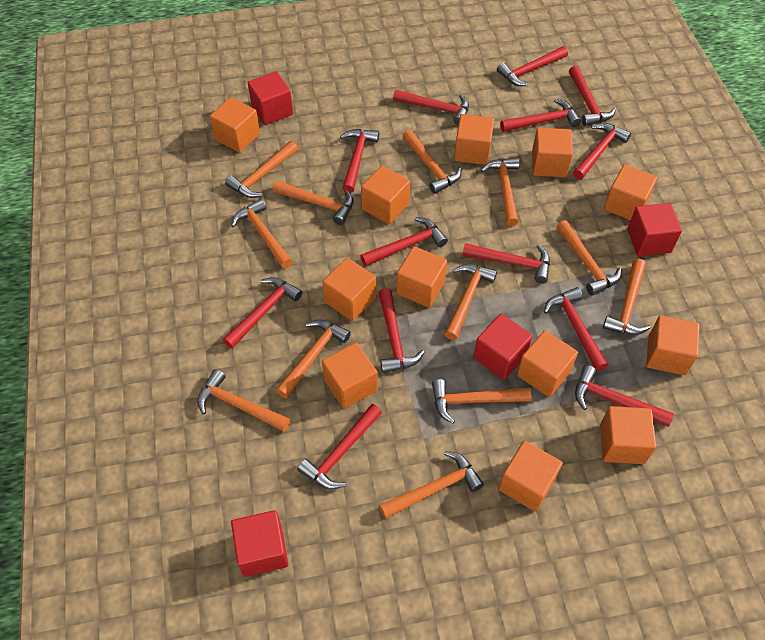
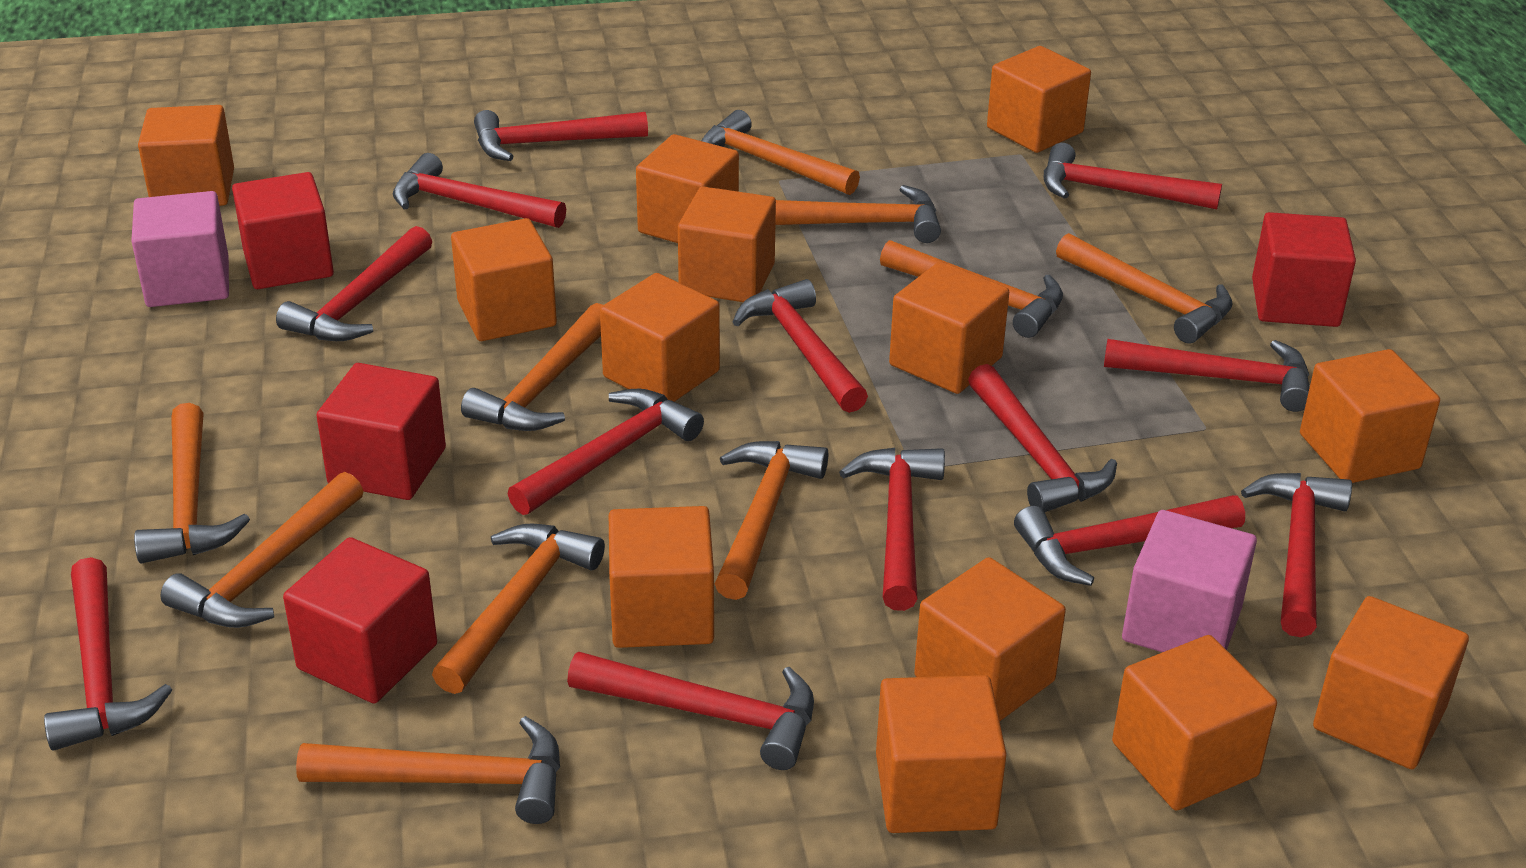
orange cube: [210,97,260,153] [322,258,376,321] [322,343,378,409] [361,166,410,224] [397,246,447,307] [454,114,494,165] [499,440,563,512] [517,330,578,397] [532,128,573,177] [600,406,656,464] [604,164,657,220] [646,315,700,375] = 12 -> [138,105,234,206] [451,218,557,341] [600,273,720,402] [609,506,714,648] [636,134,739,243] [678,186,776,302] [876,675,1007,833] [889,261,1009,394] [914,557,1066,721] [987,46,1091,153] [1112,635,1277,811] [1300,349,1440,483] [1313,596,1469,769] = 13
orange hammer: [197,369,291,432] [225,141,298,198] [231,199,292,268] [273,180,353,225] [276,319,351,398] [379,451,484,519] [402,130,462,194] [432,379,532,424] [444,264,497,340] [481,157,520,226] [557,220,622,295] [603,258,650,335] = 12 -> [134,403,250,564] [160,472,363,628] [296,716,560,824] [432,524,605,694] [461,303,603,431] [701,110,860,195] [715,441,828,600] [775,185,941,243] [880,240,1063,338] [1056,233,1233,344] = 10
pink cube: none = 0 -> [131,191,229,307] [1122,510,1257,652] = 2

